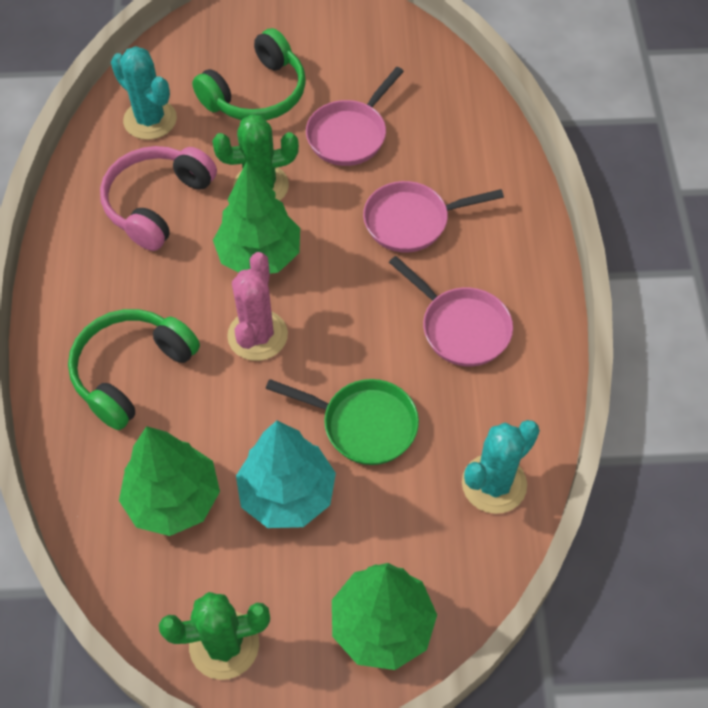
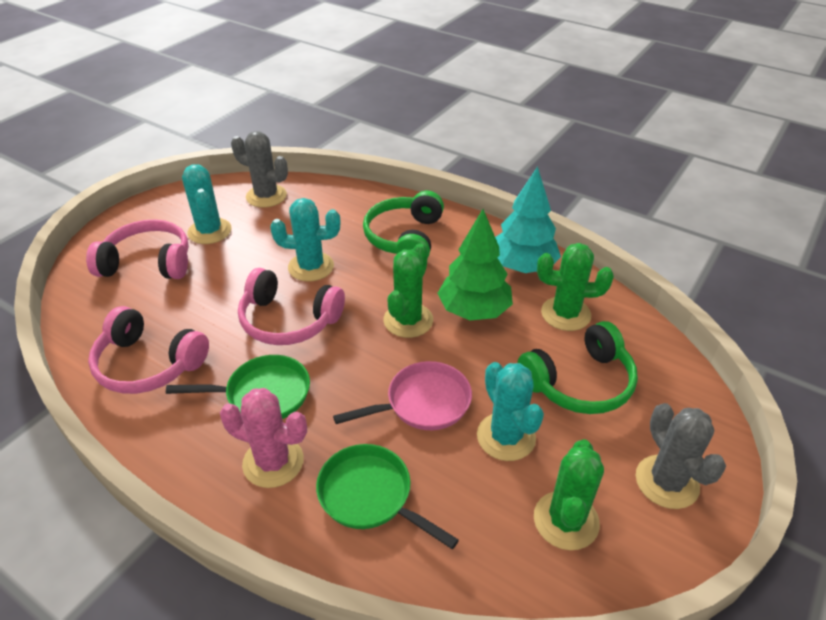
green cactus: [159,592,270,680] [212,114,299,201] = 2 -> [383,243,433,338] [534,439,604,550] [537,243,614,331] = 3
green pan: [265,379,419,465] = 1 -> [166,355,310,419] [316,444,459,549] = 2
green tree: [119,426,220,536] [213,162,300,274] [332,563,437,670] = 3 -> [438,209,513,320] = 1
grey cactus: none = 0 -> [231,131,288,208] [636,403,726,509] = 2
pink headphones: [100,146,217,251] = 1 -> [86,219,189,279] [88,306,209,394] [238,268,345,345] = 3
pink pan: [306,67,404,166] [363,181,504,253] [389,256,513,366] = 3 -> [333,361,472,430] = 1
turquoise cactus: [111,46,177,140] [462,420,540,514] = 2 -> [182,164,232,244] [270,198,340,282] [477,362,544,461] = 3

